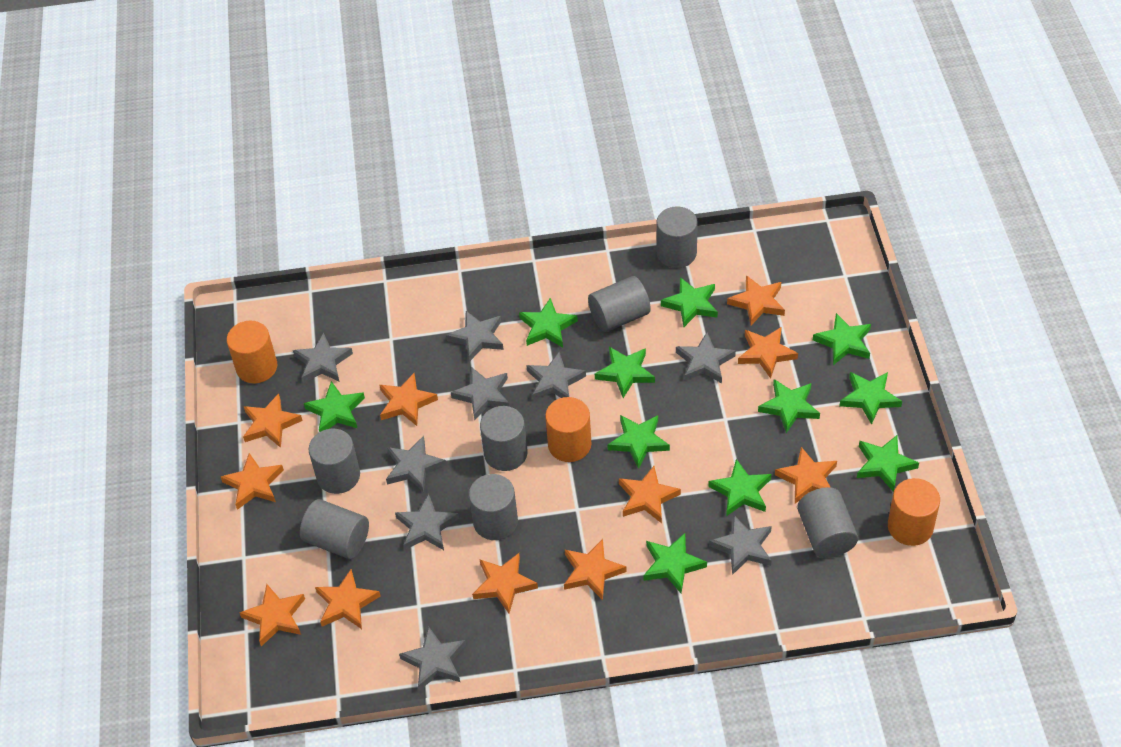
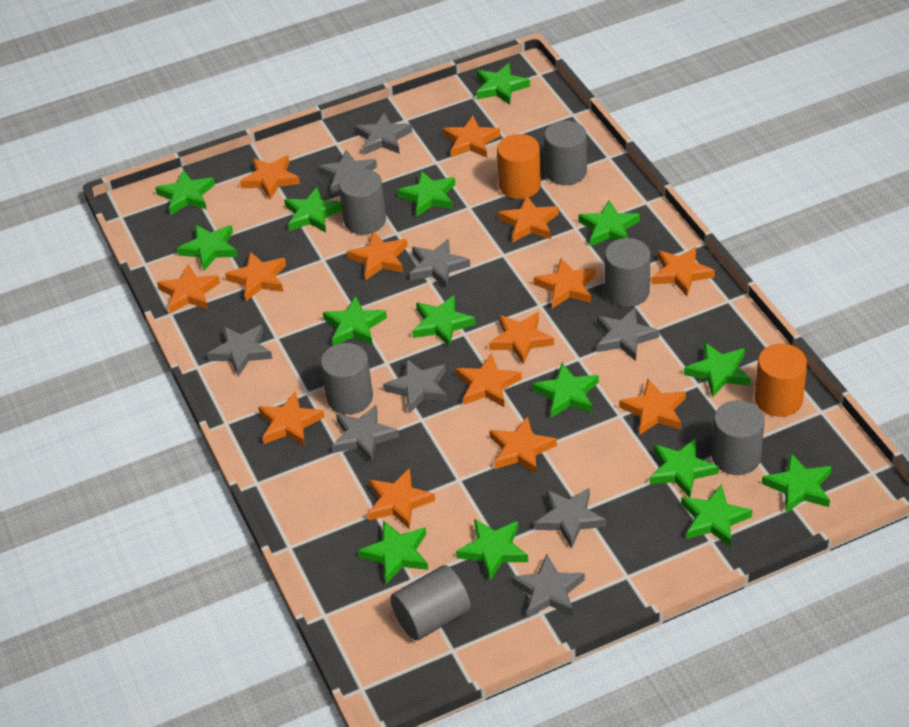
green star: [304,381,365,432] [519,298,578,347] [595,347,655,398] [607,415,670,469] [643,533,707,593] [661,277,718,327] [708,459,771,516] [758,379,820,433] [813,313,871,365] [839,372,902,425] [857,435,919,492] = 11 -> [155,170,215,215] [177,225,238,271] [284,187,342,232] [323,296,387,346] [358,520,428,584] [397,171,455,217] [412,295,475,348] [456,519,528,581] [476,63,530,105] [533,363,599,418] [578,200,640,246] [650,438,719,498] [681,484,752,547] [684,342,751,398] [762,452,832,513] = 15
grey cylinder: [300,499,369,559] [309,429,360,494] [469,474,518,540] [480,406,528,471] [588,276,651,332] [656,206,698,268] [797,487,858,558] = 7 -> [320,343,373,415] [339,169,386,234] [390,565,471,640] [544,120,587,185] [605,238,651,307] [712,400,765,475] = 6
orange cylinder: [227,321,277,384] [545,397,591,462] [888,478,940,546] = 3 -> [497,134,541,199] [755,344,807,417] = 2
orange star: [221,453,284,510] [239,584,305,646] [243,394,303,448] [315,569,381,629] [379,373,438,426] [472,553,538,613] [564,539,627,600] [619,466,681,523] [727,275,785,325] [738,327,798,379] [775,447,837,504] = 11 -> [157,264,220,313] [225,252,286,301] [240,155,300,200] [258,392,325,447] [347,231,408,280] [367,468,435,529] [443,116,501,158] [456,353,522,408] [489,312,554,365] [489,416,557,475] [498,195,559,242] [534,258,596,308] [619,379,686,435] [652,247,715,296] = 14

